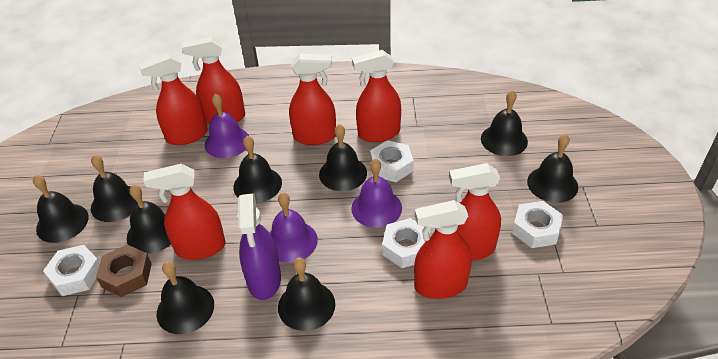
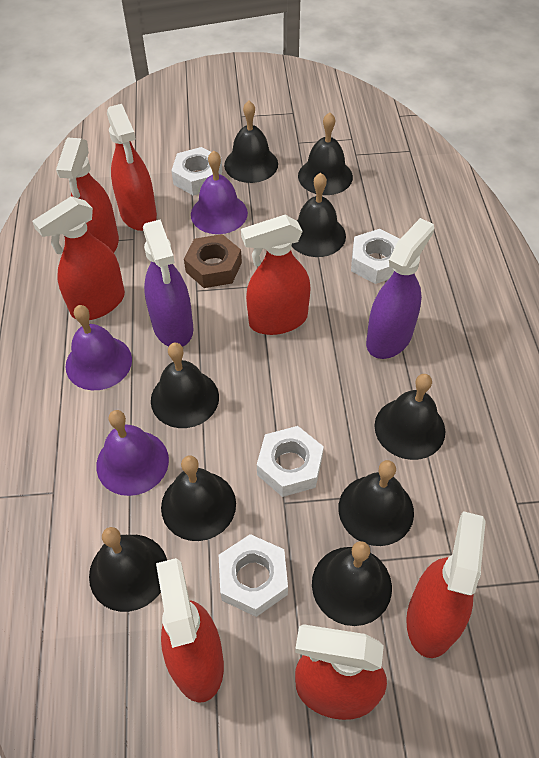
purple spray bottle: [237,193,281,300] = 1 -> [143,219,193,347] [366,218,434,359] = 2

